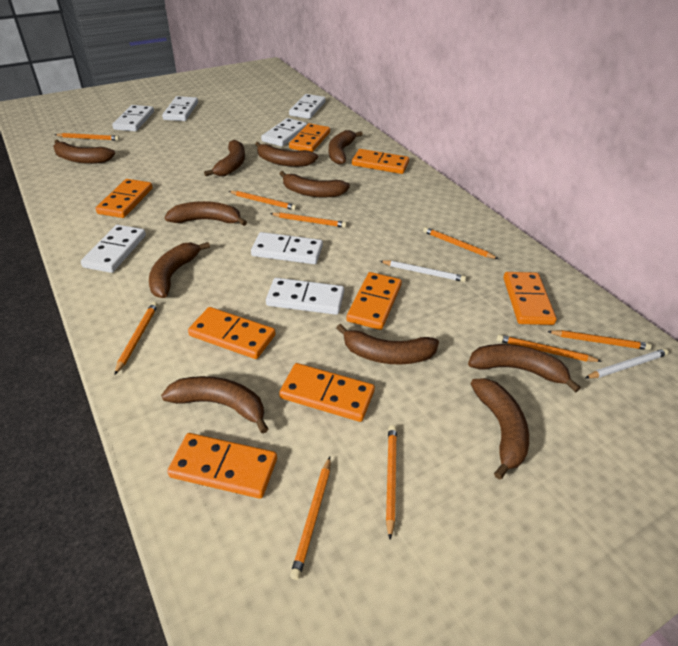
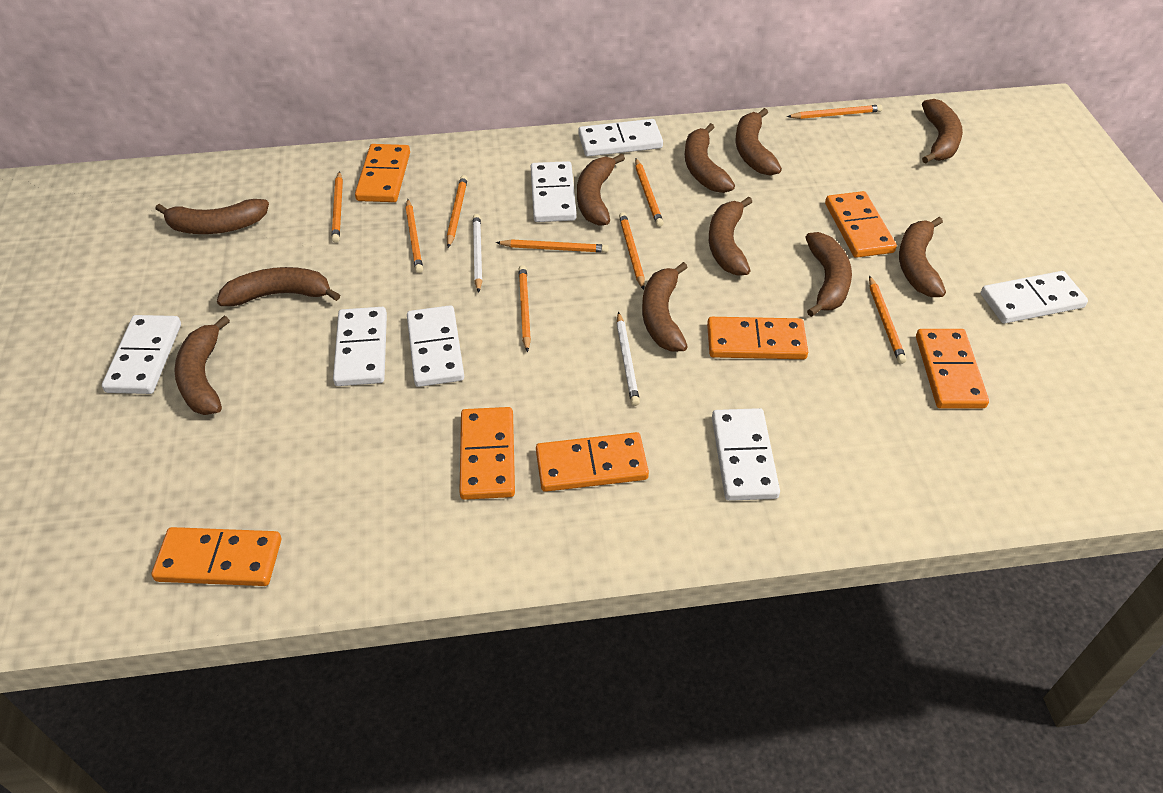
orange domino: [95,179,153,218] [167,433,277,499] [188,307,275,359] [279,363,375,422] [289,123,330,152] [347,272,402,330] [352,149,409,174] [503,272,557,325] = 8 -> [151,527,281,586] [355,144,410,202] [459,407,515,500] [536,432,649,492] [707,317,808,359] [825,191,897,258] [916,329,989,408] = 7

